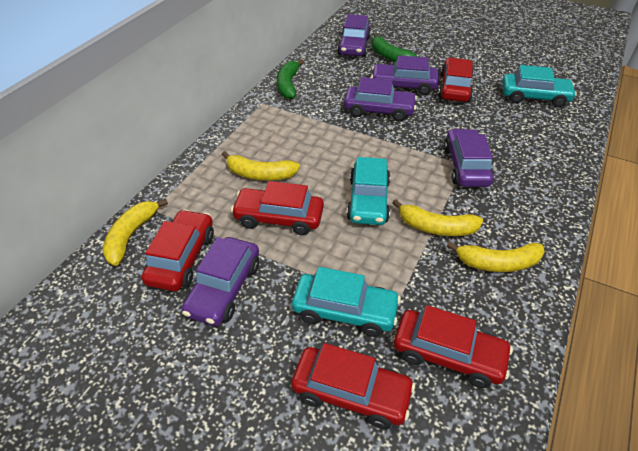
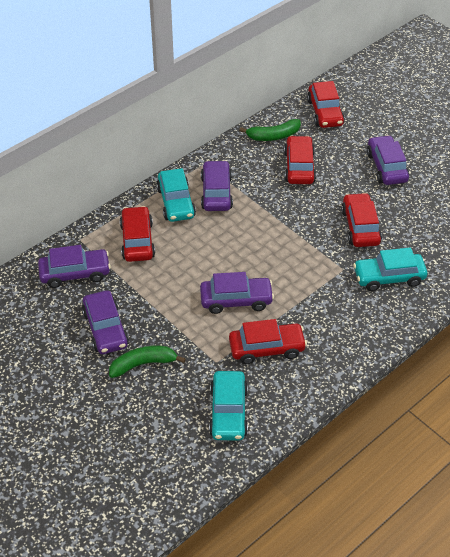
yellow banana: [103,198,168,266] [222,151,300,181] [393,199,483,236] [447,241,545,272] = 4 -> none = 0

